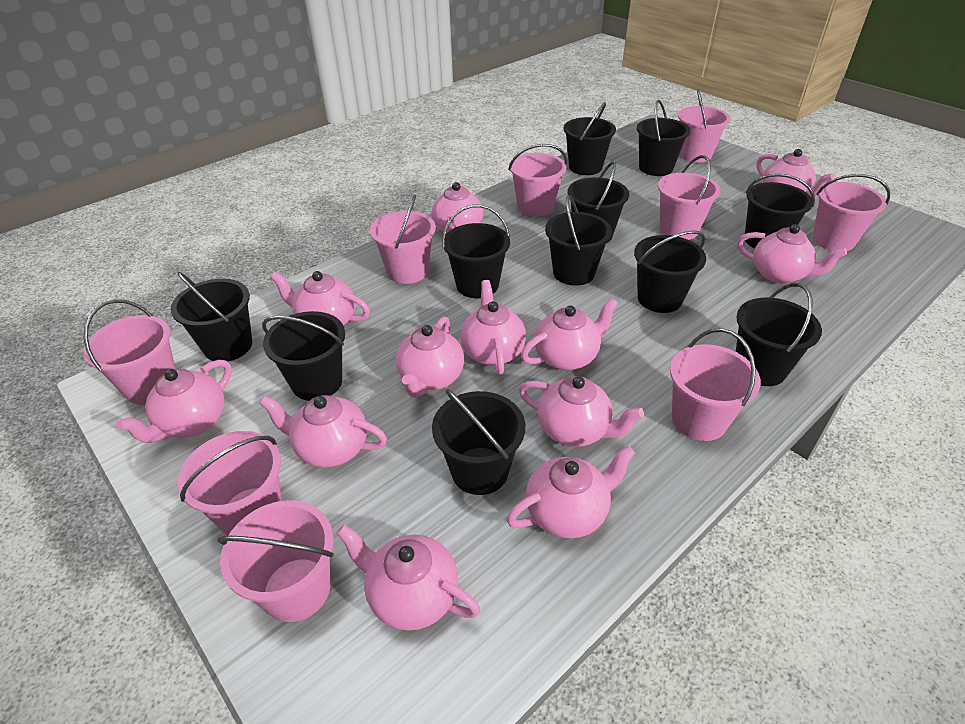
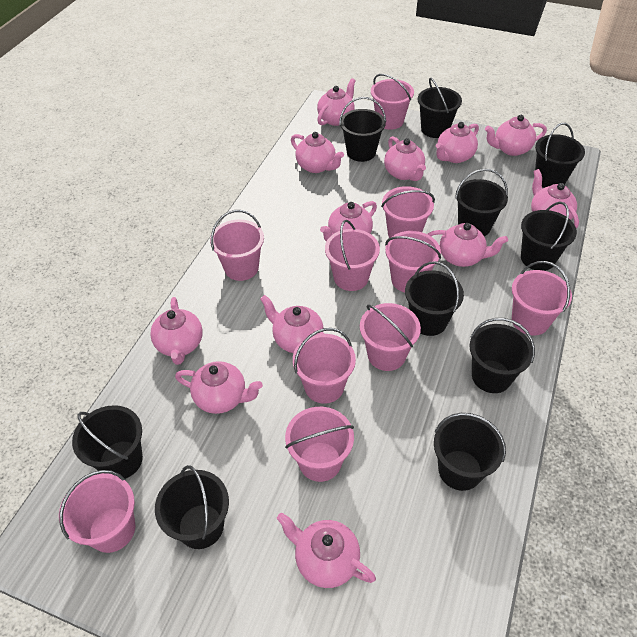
black bucket: [171,272,252,362] [262,311,345,401] [432,389,525,495] [442,204,510,298] [545,195,612,286] [563,102,616,175] [568,161,629,243] [634,230,706,313] [637,100,690,176] [736,283,822,386] [745,174,815,248] = 11 -> [72,405,143,479] [155,465,229,549] [339,97,386,162] [405,261,464,336] [418,77,462,138] [434,413,506,491] [455,169,508,236] [469,318,535,393] [521,202,577,271] [535,123,585,188] = 10
pink bucket: [83,299,176,405] [178,431,282,536] [217,500,333,622] [370,195,436,284] [508,144,567,217] [658,155,720,240] [670,328,761,441] [678,89,730,163] [812,174,890,251] = 9 -> [59,470,135,553] [210,210,264,281] [285,407,354,482] [293,328,356,404] [325,220,380,291] [360,303,421,371] [371,74,414,130] [381,186,435,238] [385,231,441,293] [512,261,572,336] = 10

